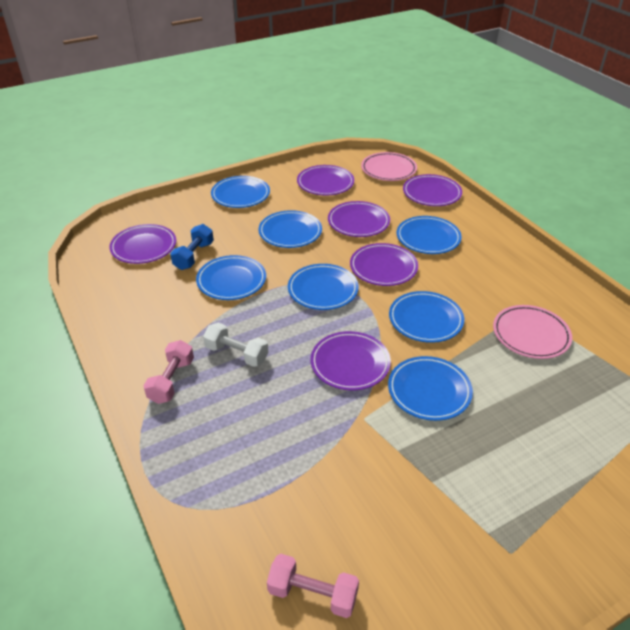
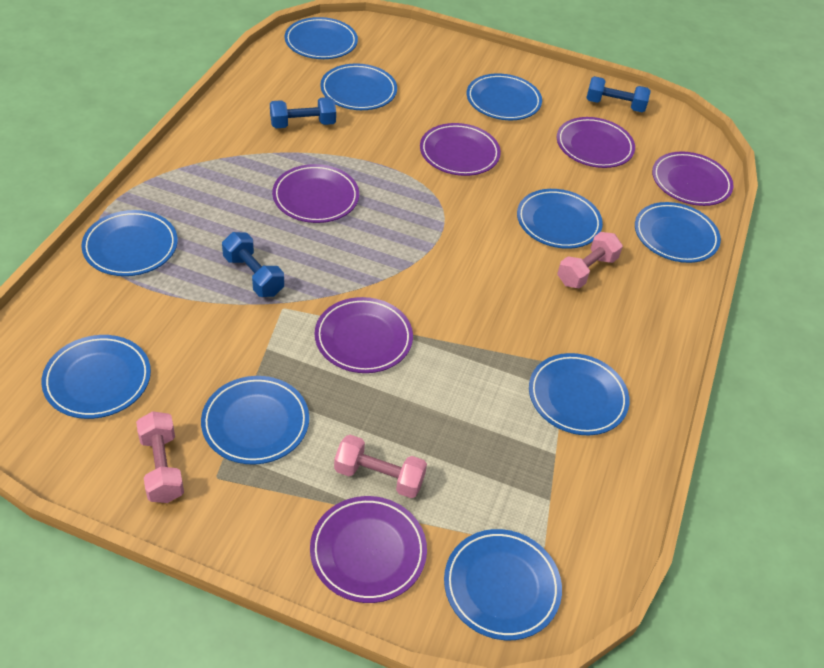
blue dumbbell: [170,224,214,270] = 1 -> [222,232,284,297] [270,97,336,128] [586,76,651,112] = 3
blue plate: [196,255,266,300] [211,176,270,208] [258,210,322,248] [288,264,359,310] [388,356,473,421] [389,291,464,343] [397,216,461,254] = 7 -> [41,335,151,419] [81,210,178,276] [201,376,309,465] [285,17,358,59] [320,63,397,110] [444,529,562,640] [467,74,542,120] [517,189,603,249] [529,353,630,435] [635,202,721,263] = 10
pink dumbbell: [143,340,194,404] [267,554,359,618] = 2 -> [136,411,184,503] [334,435,427,498] [557,232,623,289] = 3
pink plate: [361,152,417,181] [493,305,572,359] = 2 -> none = 0
white dumbbell: [203,323,268,367] = 1 -> none = 0

